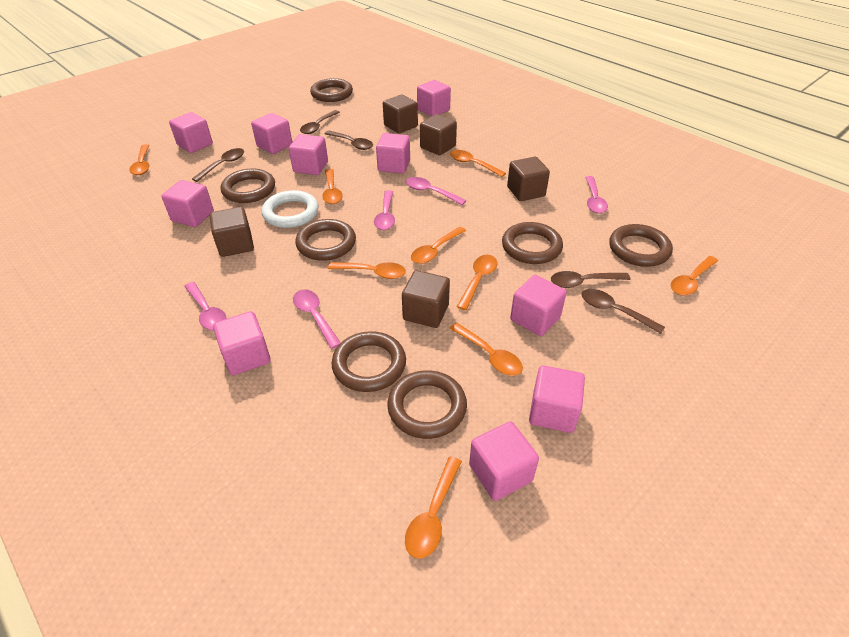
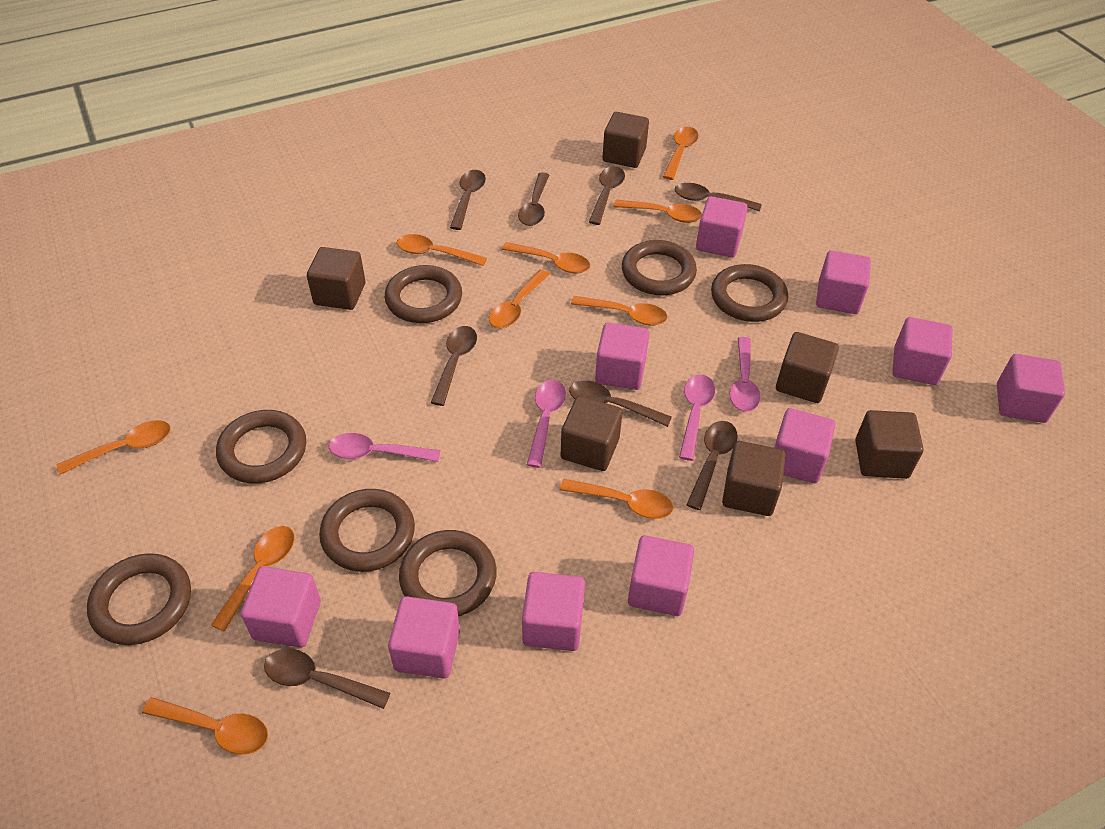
brown cube: [210,207,254,257] [383,95,418,134] [402,270,450,328] [420,114,457,155] [507,157,550,201] = 5 -> [307,247,365,310] [560,396,622,471] [603,112,649,168] [722,441,786,516] [776,332,839,403] [855,410,924,479] = 6
brown spoon: [192,148,244,182] [300,110,340,134] [325,131,373,150] [551,271,631,288] [581,289,665,334] = 5 -> [264,649,390,709] [431,326,477,406] [450,170,486,230] [518,172,549,226] [569,381,672,427] [589,166,625,225] [675,183,762,212] [687,421,738,510] = 8
orange spoon: [130,144,149,175] [322,169,343,204] [328,262,406,279] [405,456,462,559] [411,227,466,264] [449,323,523,376] [450,150,506,177] [457,255,497,310] [671,256,718,296] = 9 -> [57,420,171,475] [142,697,268,755] [211,526,295,632] [397,234,487,266] [489,270,550,328] [502,242,590,274] [560,479,673,519] [571,296,667,325] [614,200,702,223] [663,127,699,180] = 10
pink spoon: [184,282,227,330] [293,289,341,349] [374,190,395,230] [406,177,466,205] [585,176,608,214] = 5 -> [329,433,440,462] [527,380,566,468] [679,374,715,461] [729,337,761,412] = 4
white ring: [262,190,319,228] = 1 -> none = 0

